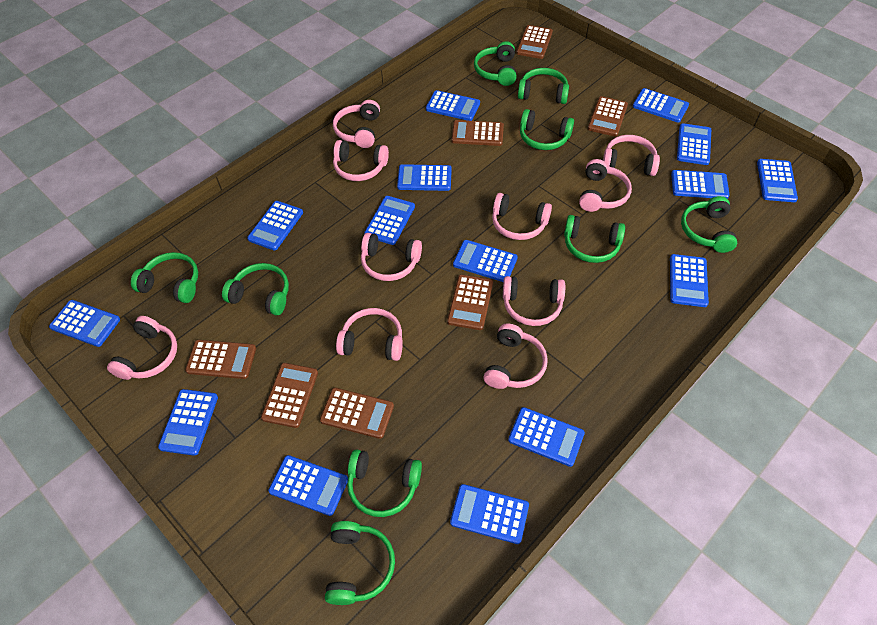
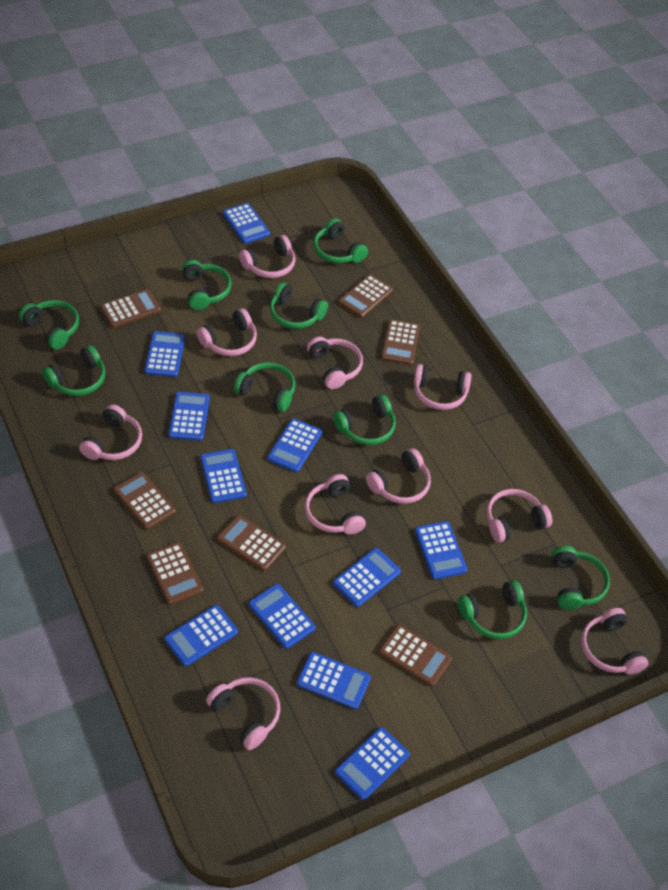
blue calculator: [49,300,120,347] [158,389,218,456] [247,201,303,251] [268,455,348,516] [364,196,415,245] [397,164,452,191] [426,90,480,121] [450,484,529,544] [453,240,518,282] [508,407,585,467] [633,88,689,123] [670,254,709,307] [671,170,730,199] [677,123,711,165] [757,159,798,202] = 15 -> [145,331,185,377] [164,605,238,666] [169,392,210,441] [200,449,246,503] [223,203,270,244] [249,584,315,649] [267,418,322,472] [297,652,371,709] [333,548,401,607] [335,727,410,800] [415,521,467,580] = 11

